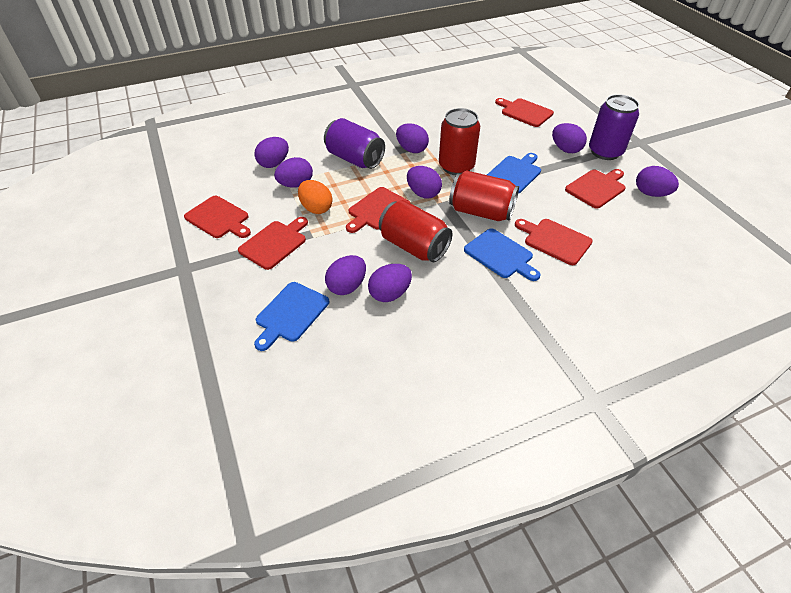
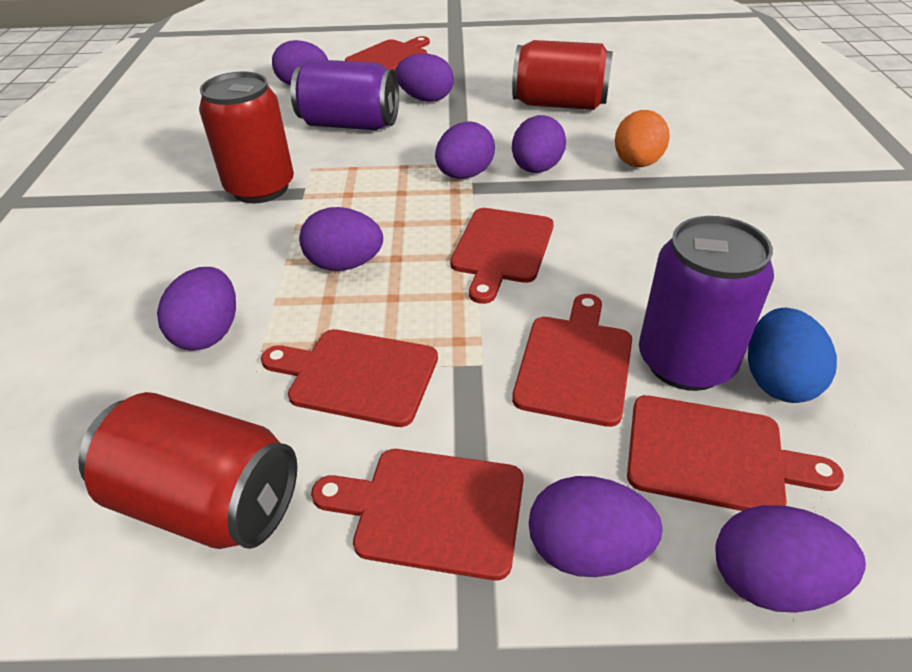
blue cutting board: [254,282,329,351] [464,228,540,281] [487,153,541,193] = 3 -> none = 0
blue egg: none = 0 -> [748,308,837,403] = 1

